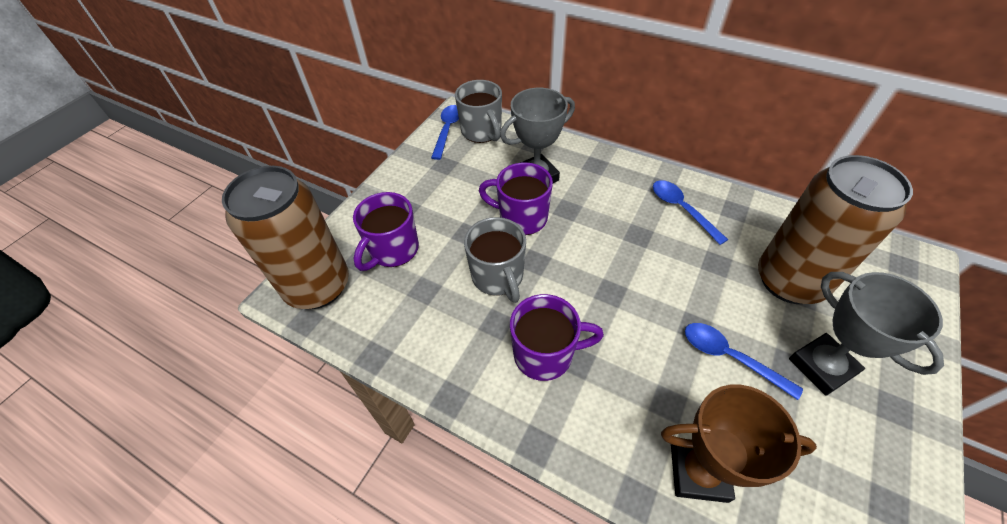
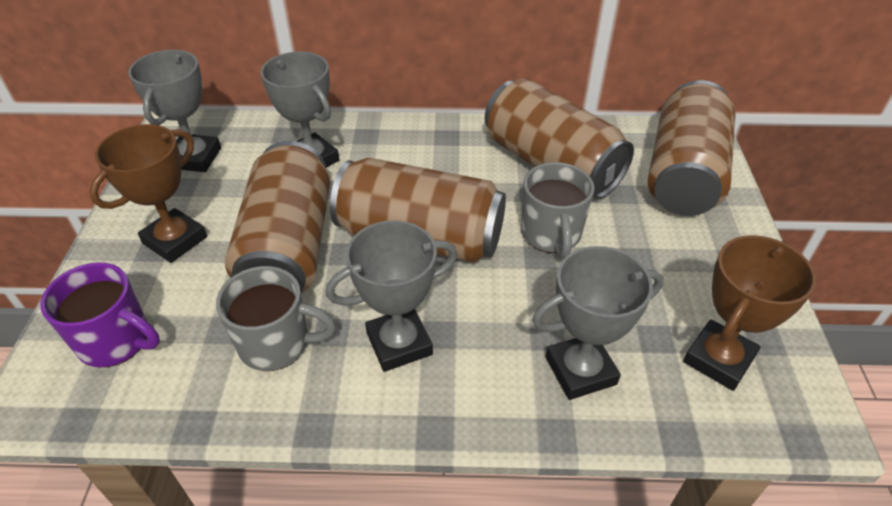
blue spoon: [431,105,459,160] [653,180,728,245] [685,323,803,400] = 3 -> none = 0
brown can: [222,166,349,309] [758,155,913,304] = 2 -> [225,141,330,293] [330,158,506,263] [485,78,634,199] [648,80,736,216] = 4
brown trophy: [661,385,817,503] = 1 -> [89,124,207,263] [683,235,816,391] = 2
grey trophy: [500,88,575,183] [789,272,944,396] = 2 -> [128,50,221,172] [261,51,339,168] [326,220,458,372] [532,246,663,400] = 4
purple mug: [353,192,419,271] [479,162,553,235] [510,294,604,381] = 3 -> [40,263,160,367] = 1

